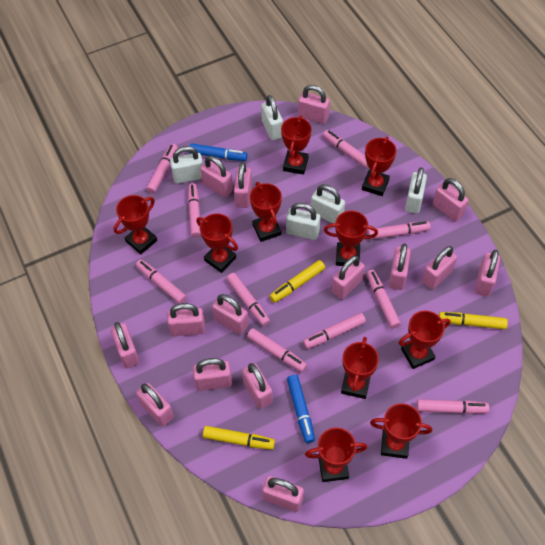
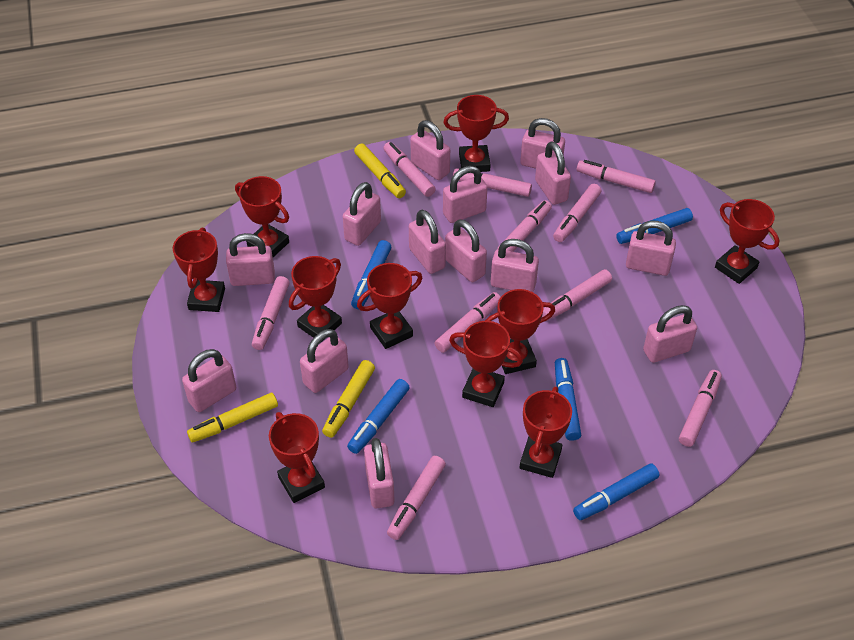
blue marker: [189,143,248,161] [287,375,315,443] = 2 -> [347,379,410,454] [351,240,392,309] [555,358,581,441] [573,464,659,520] [616,208,693,244] = 5
pink padlock: [111,322,140,368] [136,383,174,427] [167,303,205,336] [193,358,232,391] [200,156,233,197] [212,294,249,335] [234,162,252,208] [242,363,273,409] [262,476,304,512] [298,85,330,124] [332,256,365,299] [389,244,411,290] [422,246,457,289] [433,178,469,222] [475,250,500,296] = 15 -> [182,349,236,412] [226,233,275,286] [300,329,349,393] [343,182,381,246] [364,438,395,508] [409,210,446,274] [411,120,450,180] [443,166,488,223] [445,219,487,282] [491,239,539,292] [520,118,565,169] [535,141,571,205] [626,220,676,276] [643,305,697,363] = 14
white padlock: [170,146,203,184] [261,95,283,140] [286,203,320,240] [311,184,345,223] [405,167,427,214] = 5 -> none = 0

